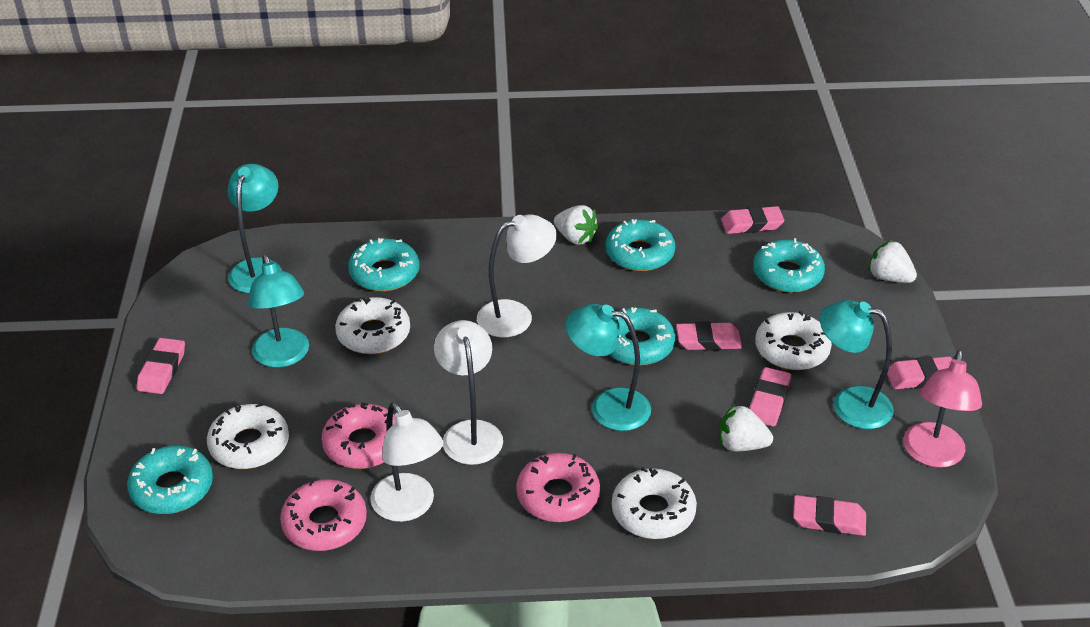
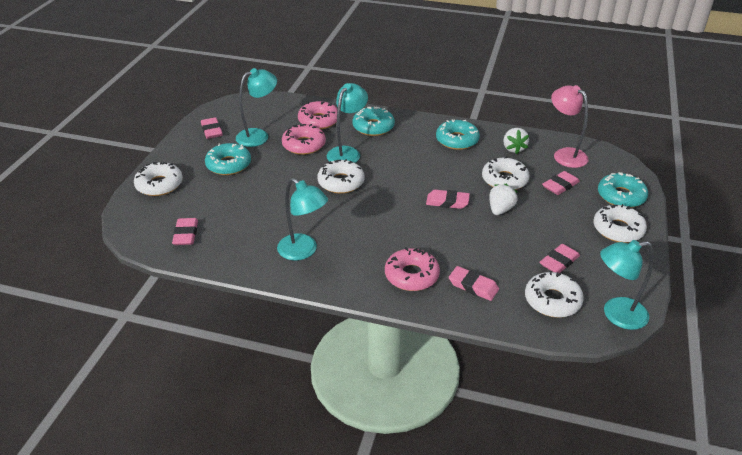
turquoise donut: [127,446,213,514] [348,238,420,292] [606,219,675,271] [609,307,675,365] [753,238,825,293] = 5 -> [205,143,251,175] [352,107,395,136] [436,119,480,150] [598,172,648,208] = 4
white donut: [207,403,289,469] [335,297,410,354] [612,467,697,539] [755,311,832,370] = 4 -> [134,162,183,196] [318,159,365,194] [482,156,530,190] [525,271,584,318] [593,204,647,243] = 5
white lamp: [371,403,444,522] [434,320,503,465] [477,214,557,337] = 3 -> none = 0
white strawberry: [554,205,599,245] [719,404,773,451] [868,240,917,283] = 3 -> [489,184,518,215] [503,128,529,154] = 2

